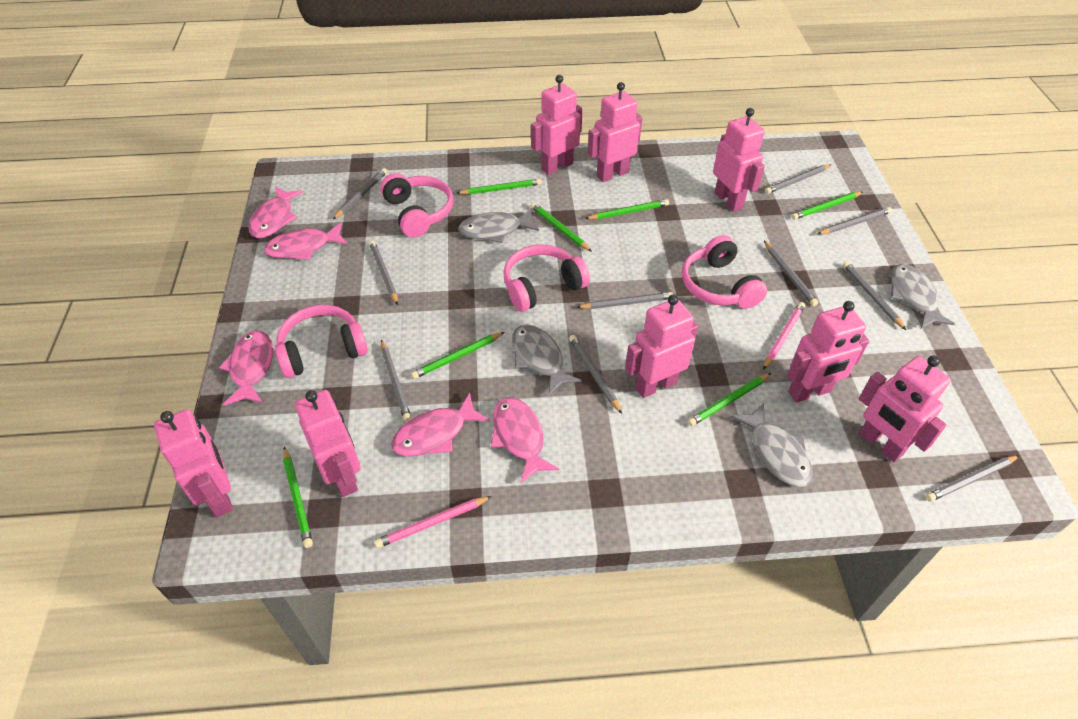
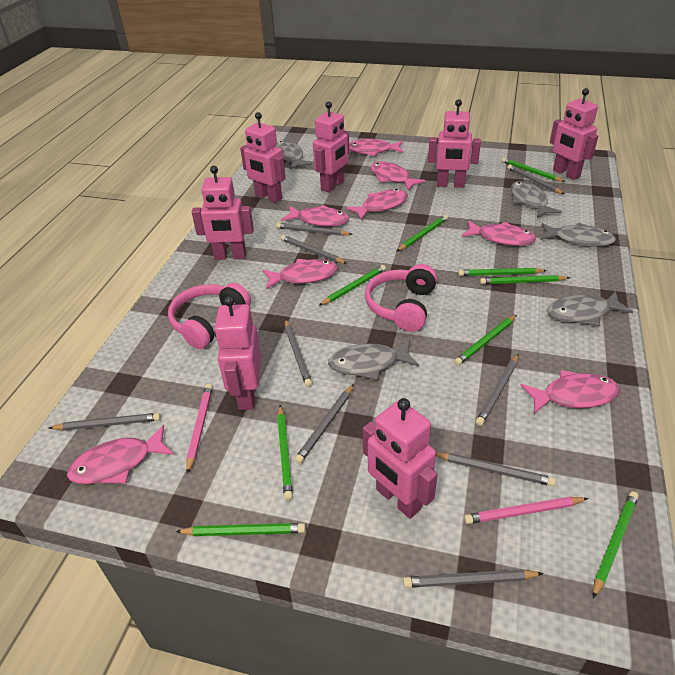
green pencil: [283,447,313,548] [411,332,504,379] [457,179,542,195] [531,202,592,252] [585,199,669,219] [688,373,771,426] [791,192,863,220] = 7 -> [176,523,306,536] [277,405,293,500] [319,265,386,306] [397,215,448,251] [454,315,517,366] [458,268,547,276] [480,275,570,284] [502,158,565,182] [593,491,639,599] = 9
grey fish: [458,209,539,243] [512,324,581,396] [731,403,813,487] [891,264,955,329] = 4 -> [275,141,312,169] [328,340,419,380] [511,181,562,218] [540,223,616,247] [547,291,633,326] = 5
grey pencil: [333,168,387,219] [369,240,398,305] [381,339,411,421] [569,335,622,414] [576,292,674,309] [764,241,818,306] [765,164,831,194] [817,207,892,234] [843,261,906,330] [925,455,1020,502] = 10 -> [49,413,161,431] [276,223,352,236] [281,235,348,264] [285,319,312,387] [294,384,354,464] [403,569,543,588] [436,453,556,486] [476,354,519,426] [507,164,564,194] = 9
pink fish: [219,330,273,406] [249,187,304,238] [264,222,348,260] [391,393,489,456] [491,397,559,483] = 5 -> [67,425,174,484] [263,259,338,289] [281,205,349,227] [346,189,408,220] [349,139,403,156] [371,162,426,191] [462,220,536,246] [520,370,620,414] = 8
pink headphones: [275,305,368,378] [380,173,453,237] [503,245,590,312] [682,235,767,309] = 4 -> [168,283,251,349] [365,264,437,332] = 2
pink robot: [154,409,233,517] [295,390,361,497] [531,75,583,175] [588,82,642,182] [625,295,698,398] [713,108,765,212] [787,301,869,403] [859,356,951,462] = 8 -> [192,166,254,260] [214,296,261,410] [240,112,286,203] [313,101,349,192] [363,398,438,519] [428,99,481,188] [550,88,598,180] = 7

